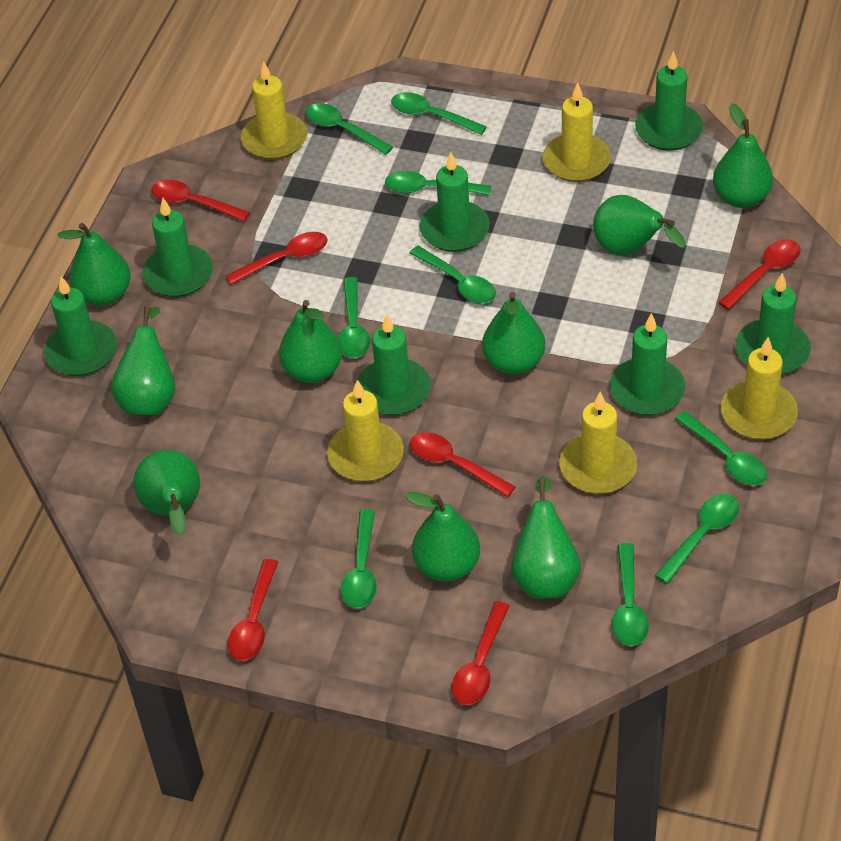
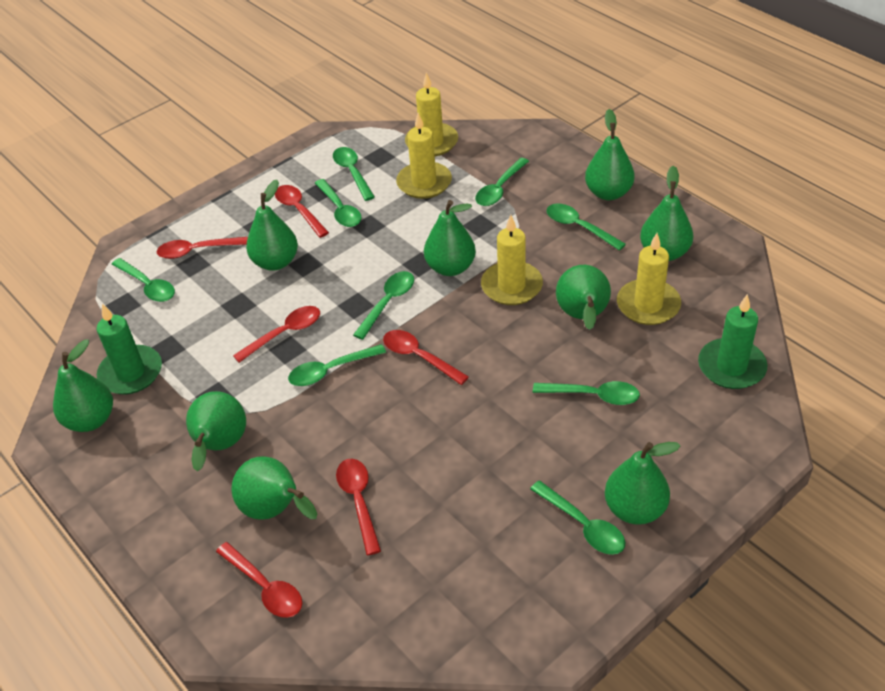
green candle: [44,276,117,376] [142,198,213,297] [358,314,431,416] [420,152,490,252] [610,313,685,415] [635,51,703,151] [736,273,811,375] = 7 -> [97,304,162,395] [698,294,768,389] = 2
yellow candle: [241,61,307,160] [327,380,404,482] [543,82,611,182] [559,392,637,494] [721,337,798,440] = 5 -> [396,113,452,199] [405,72,458,156] [481,215,543,305] [617,233,681,325] = 4

